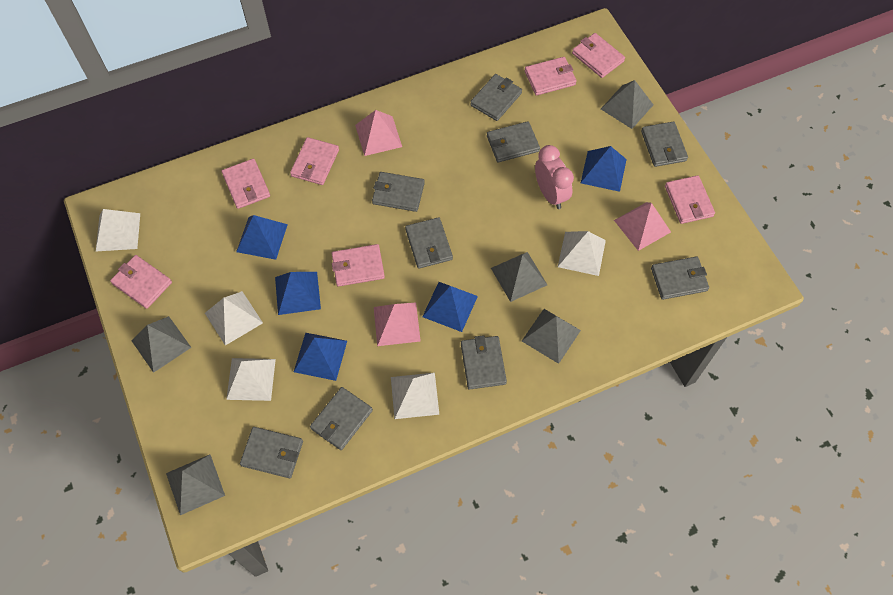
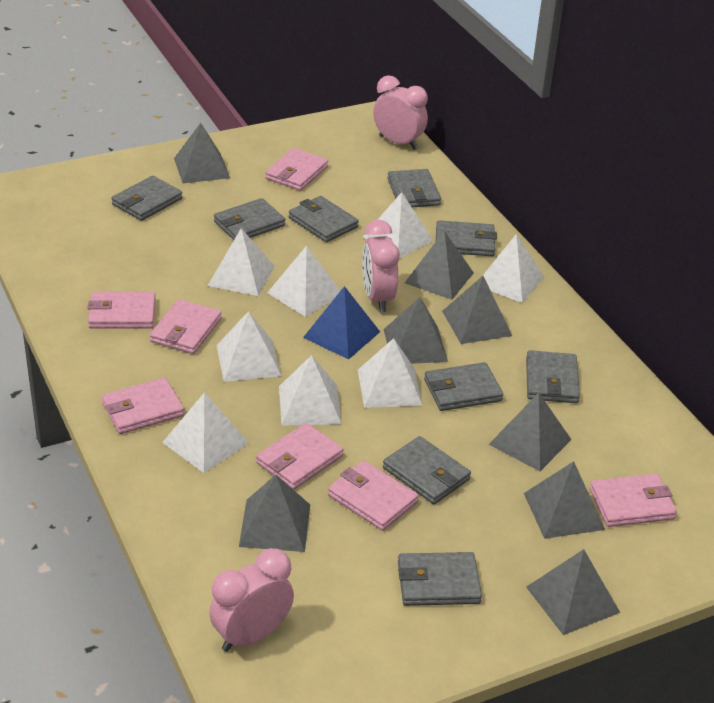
blue pyramid: [236,215,288,260] [275,272,321,315] [294,333,347,381] [422,282,478,332] [581,146,627,192] = 5 -> [303,286,380,360] = 1
grey pyramid: [132,316,191,373] [166,455,225,515] [491,252,547,302] [522,309,581,364] [601,80,653,129] = 5 -> [174,123,230,183] [239,475,310,552] [384,297,448,364] [405,231,474,300] [442,276,512,344] [489,392,571,471] [524,461,605,539] [526,549,620,635] = 8
pink clock: [535,145,574,209] = 1 -> [209,548,294,652] [362,220,400,312] [373,75,428,150] = 3
pink pyramid: [355,110,402,156] [374,303,421,346] [614,202,671,251] = 3 -> none = 0
white pyramid: [96,209,140,251] [205,291,263,346] [226,358,276,401] [391,373,439,419] [558,231,606,276] = 5 -> [162,392,249,473] [208,228,275,296] [216,311,281,382] [267,245,340,317] [279,355,342,426] [358,338,423,408] [362,192,434,259] [483,234,544,303] = 8

